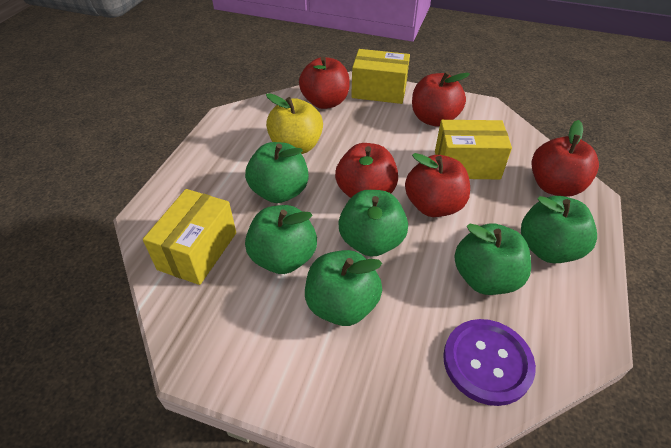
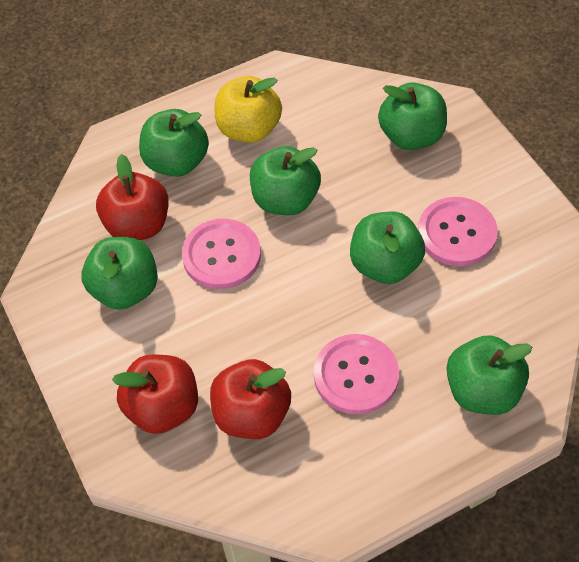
pink button: none = 0 -> [182,219,261,289] [314,334,399,415] [418,197,498,266] = 3
purple button: [443,319,536,406] = 1 -> none = 0
red apple: [299,57,350,109] [335,143,398,198] [405,153,470,217] [412,71,470,127] [532,120,599,197] = 5 -> [96,154,169,240] [112,354,198,434] [210,359,291,439] = 3
yellow box: [143,189,236,285] [351,49,410,104] [435,120,512,179] = 3 -> none = 0

